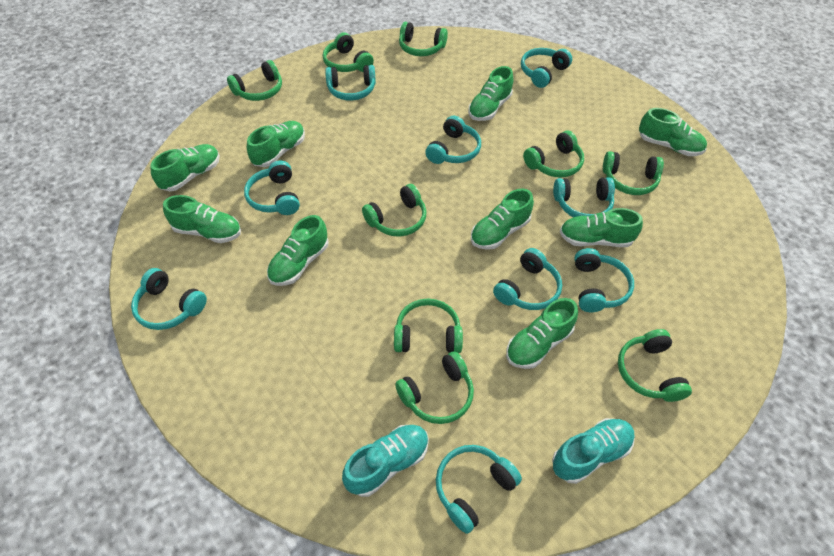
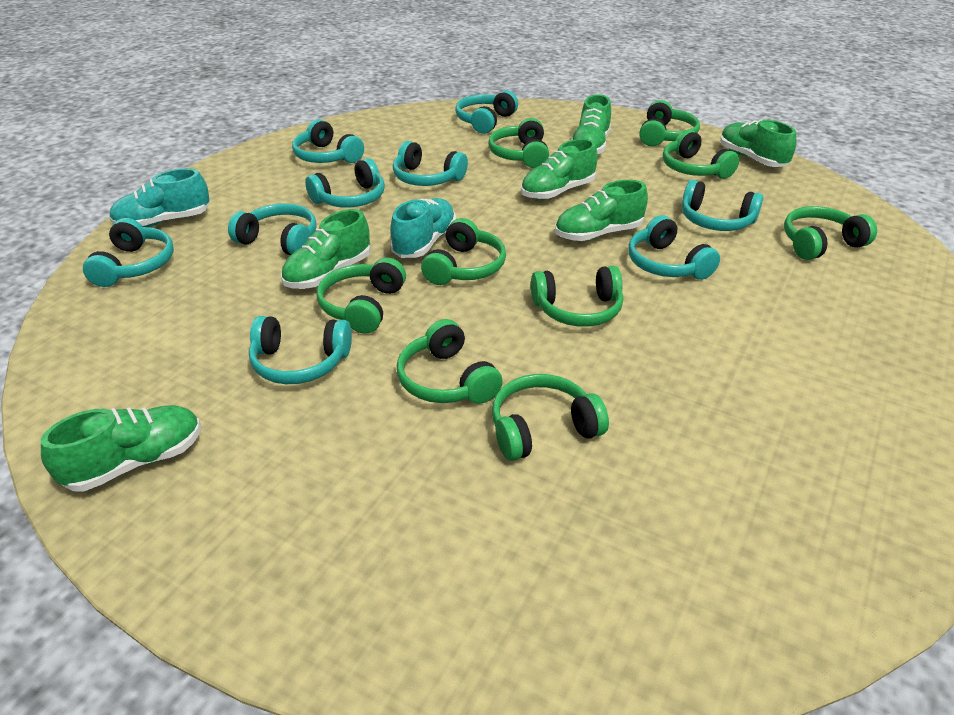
green shoe: [151,144,220,191] [163,195,241,243] [247,121,305,167] [267,215,328,286] [468,66,513,121] [471,188,534,250] [506,298,578,369] [560,208,643,247] [639,108,707,156] = 9 -> [41,405,201,492] [281,209,371,289] [521,139,598,200] [555,180,648,241] [571,94,611,154] [720,120,796,167] = 6

